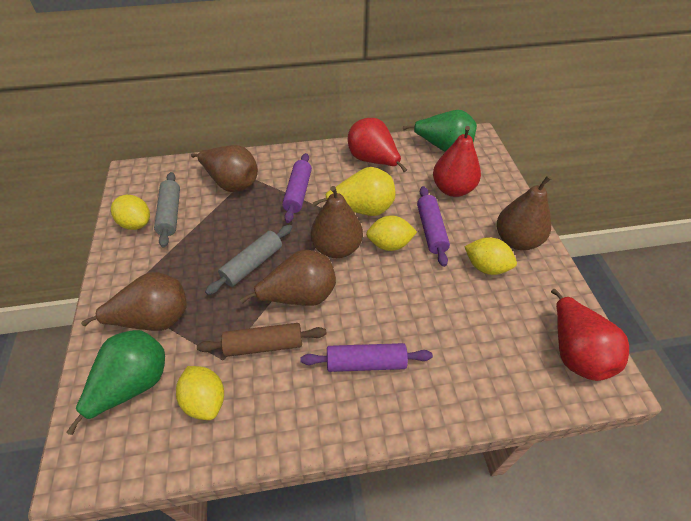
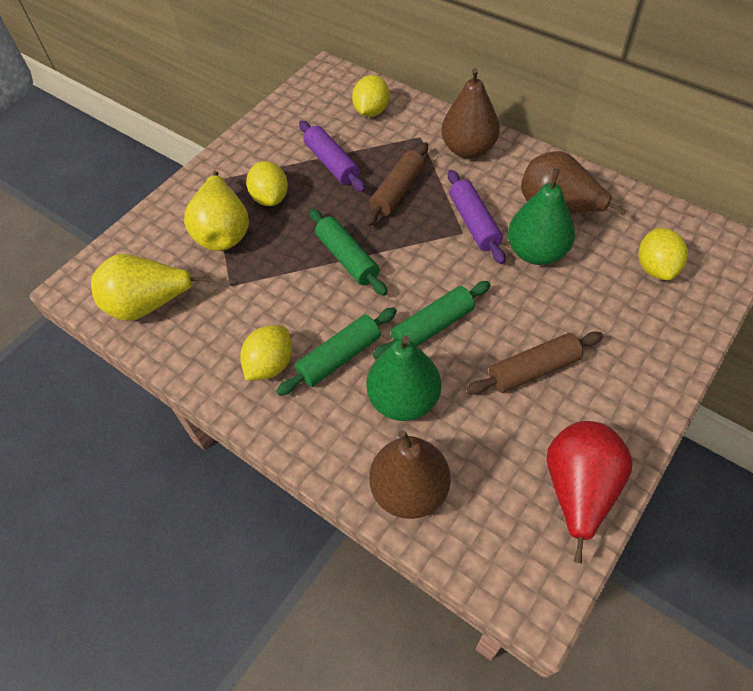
brown pear: [81,272,186,331] [191,145,258,192] [240,250,336,306] [311,186,363,258] [497,175,551,250] = 5 -> [369,430,451,519] [441,68,500,159] [521,151,626,216] = 3
brown rolling pin: [197,323,327,357] = 1 -> [364,142,428,227] [467,332,603,395] = 2
green rolling pin: none = 0 -> [276,307,397,396] [309,209,388,296] [373,281,491,359] = 3
grey rolling pin: [154,172,180,247] [205,225,292,295] = 2 -> none = 0
purple rolling pin: [282,153,312,223] [300,343,433,372] [417,186,450,267] = 3 -> [299,120,366,192] [448,170,506,264] = 2
red pear: [348,118,407,172] [433,126,481,197] [551,289,629,381] = 3 -> [547,421,633,563] = 1
yellow pear: [313,167,395,216] = 1 -> [91,254,210,321] [184,171,249,251] = 2

